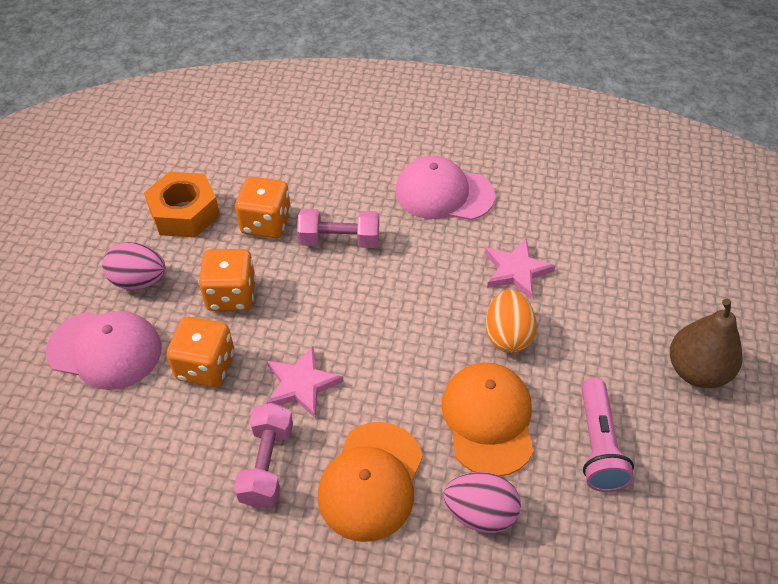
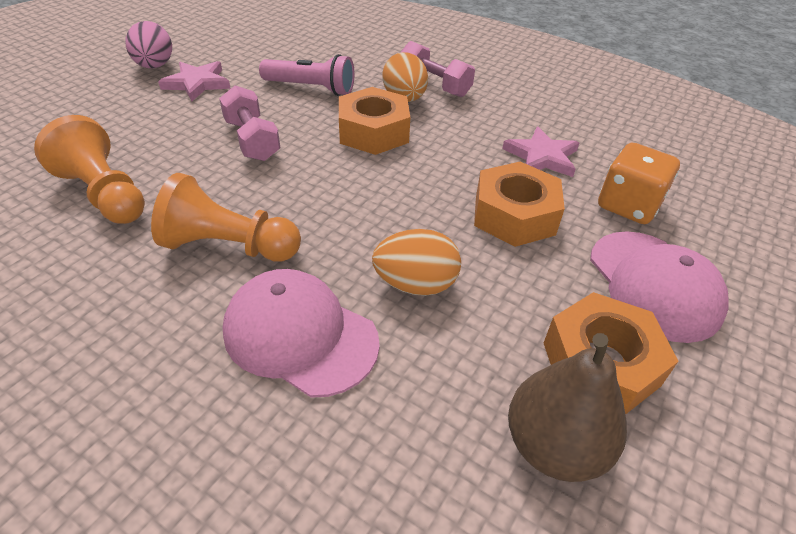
orange cap: [318,422,423,542] [442,362,534,476] = 2 -> none = 0
orange dice: [166,317,234,387] [199,249,256,311] [235,177,291,238] = 3 -> [598,143,680,224] = 1
orange egg: [486,290,537,353] = 1 -> [372,229,461,296] [383,52,428,102] = 2
orange nut: [144,172,220,237] = 1 -> [339,87,410,155] [474,162,565,247] [544,292,679,415] = 3
orange pawn: none = 0 -> [34,115,145,224] [151,173,301,262] = 2
pink egg: [102,242,166,290] [443,472,521,533] = 2 -> [126,21,172,68] = 1

